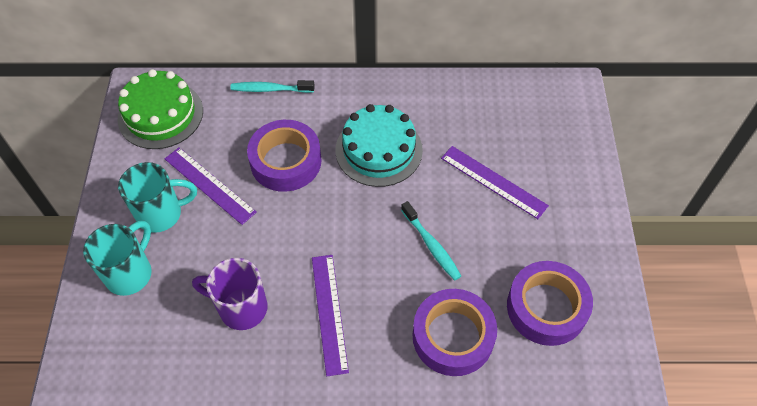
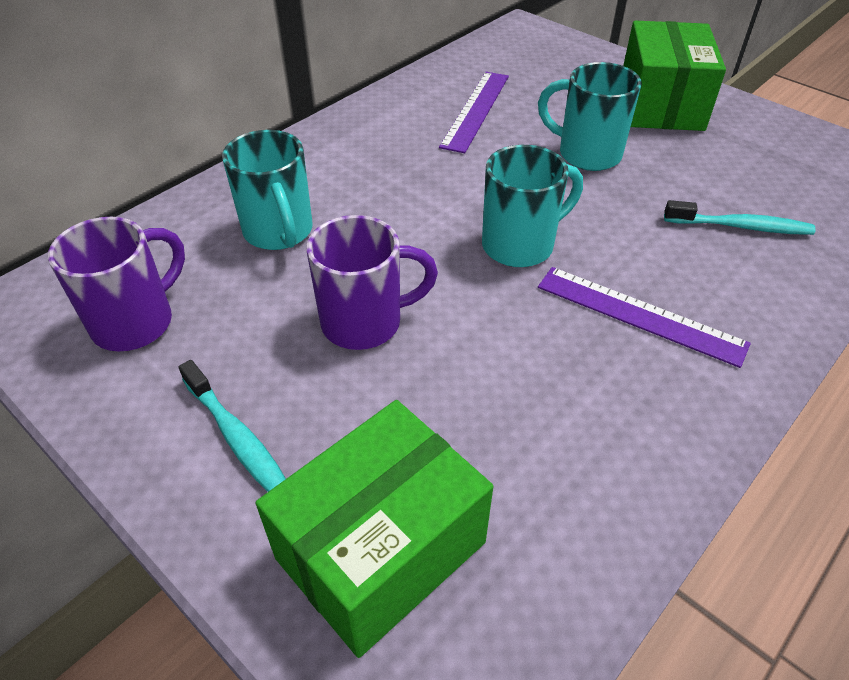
green box: none = 0 -> [255,400,493,658] [623,21,726,131] = 2
green cake: [117,69,203,149] = 1 -> none = 0
purple mug: [192,258,267,330] = 1 -> [48,217,185,352] [307,215,438,350] = 2
purple ruler: [165,147,257,225] [312,255,349,376] [441,146,549,219] = 3 -> [439,72,509,153] [538,267,751,368] = 2
purple tape: [247,120,321,192] [413,289,497,376] [507,261,593,346] = 3 -> none = 0
turquoise cake: [336,104,423,187] = 1 -> none = 0
turquoise mug: [83,221,152,296] [118,162,197,233] = 2 -> [222,130,312,250] [482,145,583,267] [538,62,642,171] = 3

